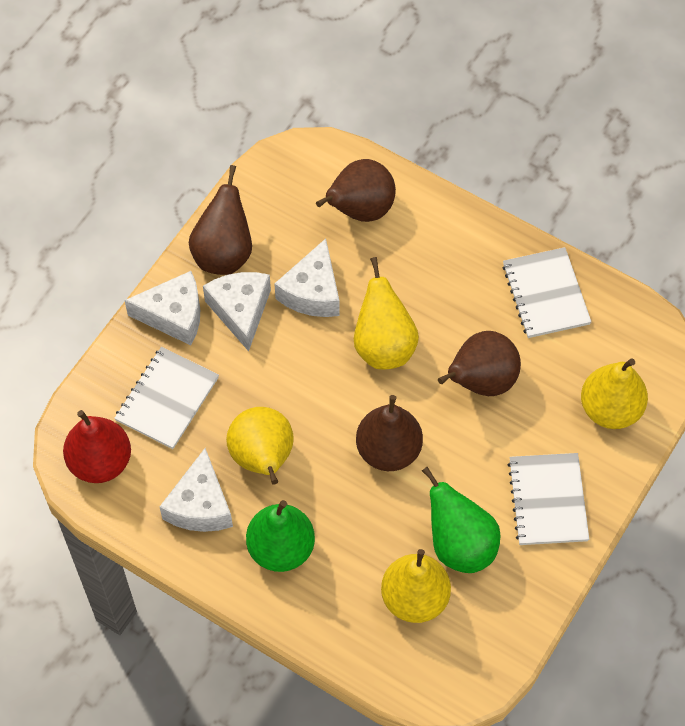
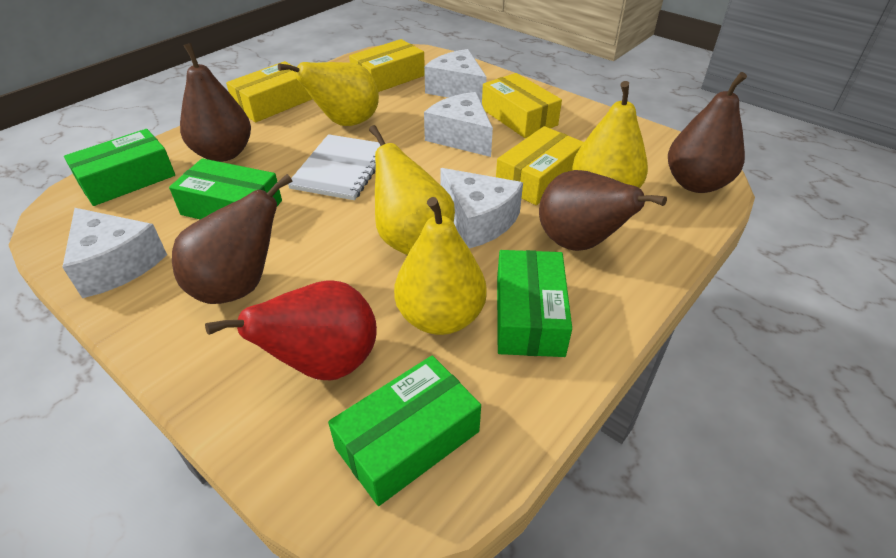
green box: none = 0 -> [64,129,175,206] [169,158,282,219] [328,355,481,506] [497,250,572,357] = 4
green pear: [246,500,315,572] [422,467,500,573] = 2 -> none = 0
white notebook: [114,347,219,449] [503,247,591,338] [508,453,589,545] = 3 -> [288,134,386,200] = 1
yellow box: none = 0 -> [226,61,312,122] [349,39,425,92] [482,73,562,138] [496,126,584,205] = 4

